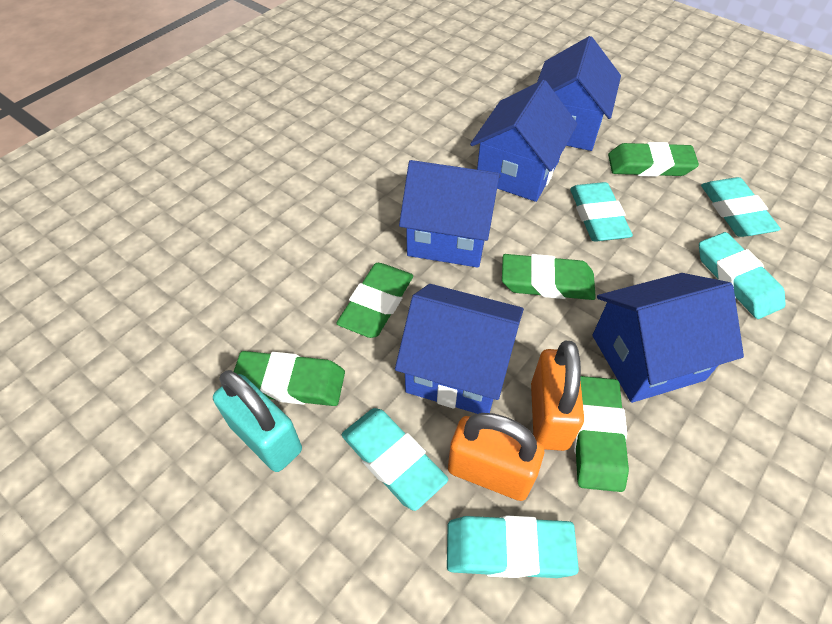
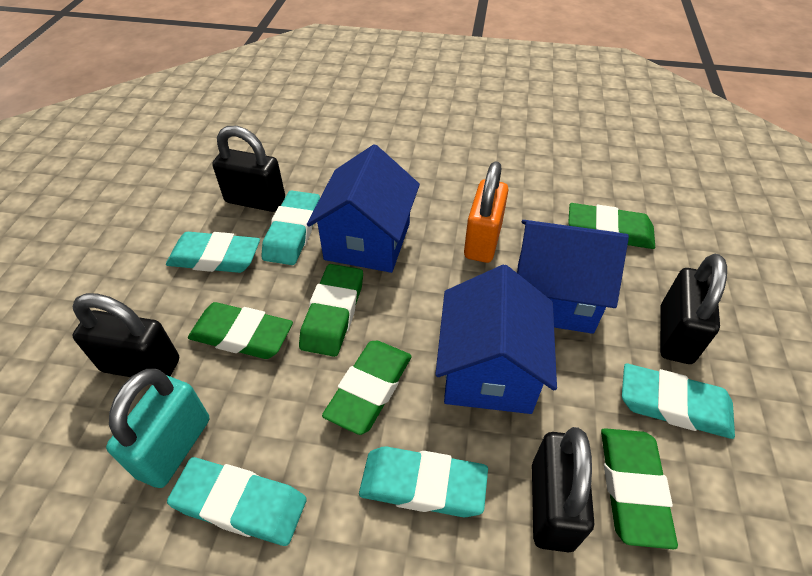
black padlock: none = 0 -> [72,293,179,377] [212,126,285,212] [532,427,594,553] [660,254,727,364] = 4
blue house: [395,284,524,414] [399,160,501,268] [470,80,577,202] [537,36,621,151] [592,273,744,403] = 5 -> [307,144,420,273] [435,265,557,414] [517,220,629,334] = 3
orange padlock: [448,413,544,501] [531,341,584,451] = 2 -> [464,161,508,263] = 1

